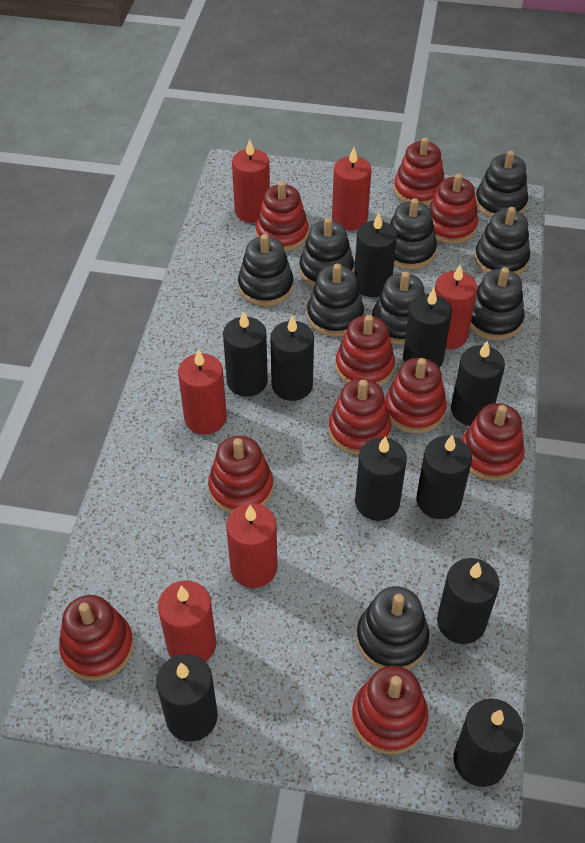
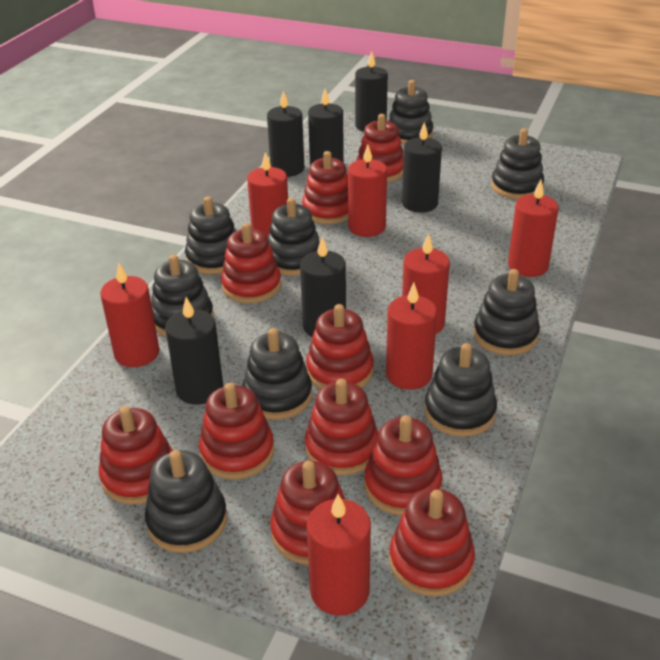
black candle: [156,654,218,741] [223,311,268,397] [270,315,314,401] [354,213,397,297] [355,436,407,521] [403,288,452,368] [416,435,472,519] [437,558,500,644] [451,341,505,426] [454,698,523,787] = 10 -> [165,297,223,405] [267,91,304,177] [300,237,346,337] [308,88,344,165] [355,52,388,132] [402,122,442,213] = 6
red candle: [158,580,216,662] [178,349,227,434] [226,503,277,588] [232,139,270,223] [332,147,372,230] [435,264,477,349] = 6 -> [100,263,159,367] [247,152,288,237] [307,494,371,616] [348,144,387,237] [386,283,437,390] [402,233,450,334] [508,180,559,277] = 7

